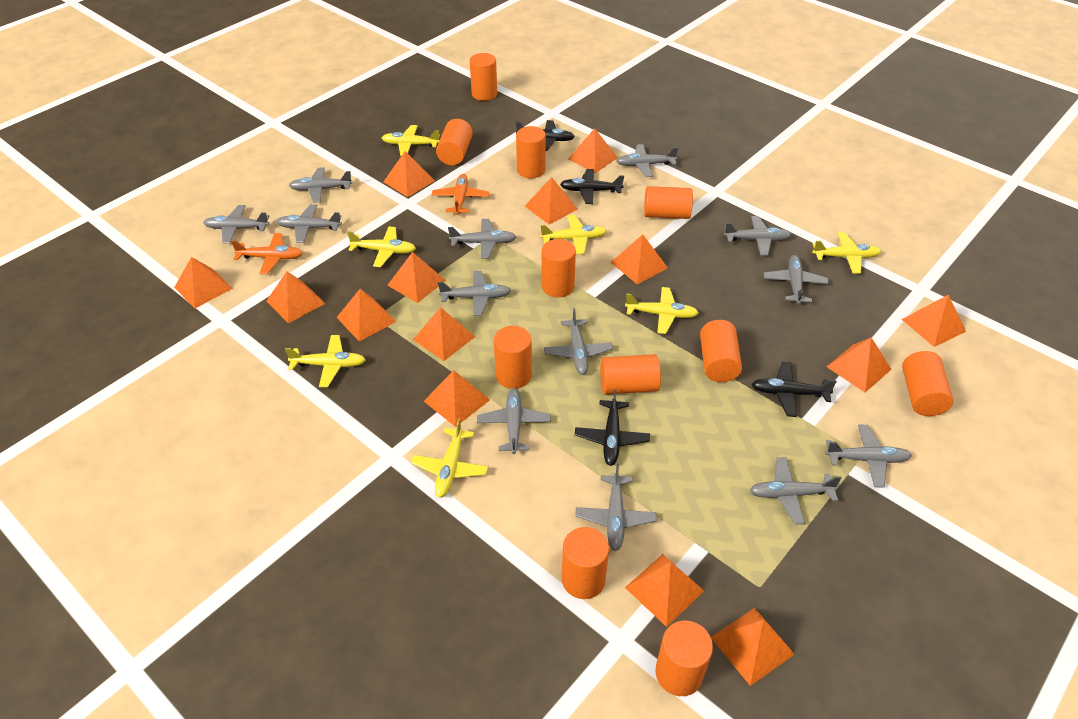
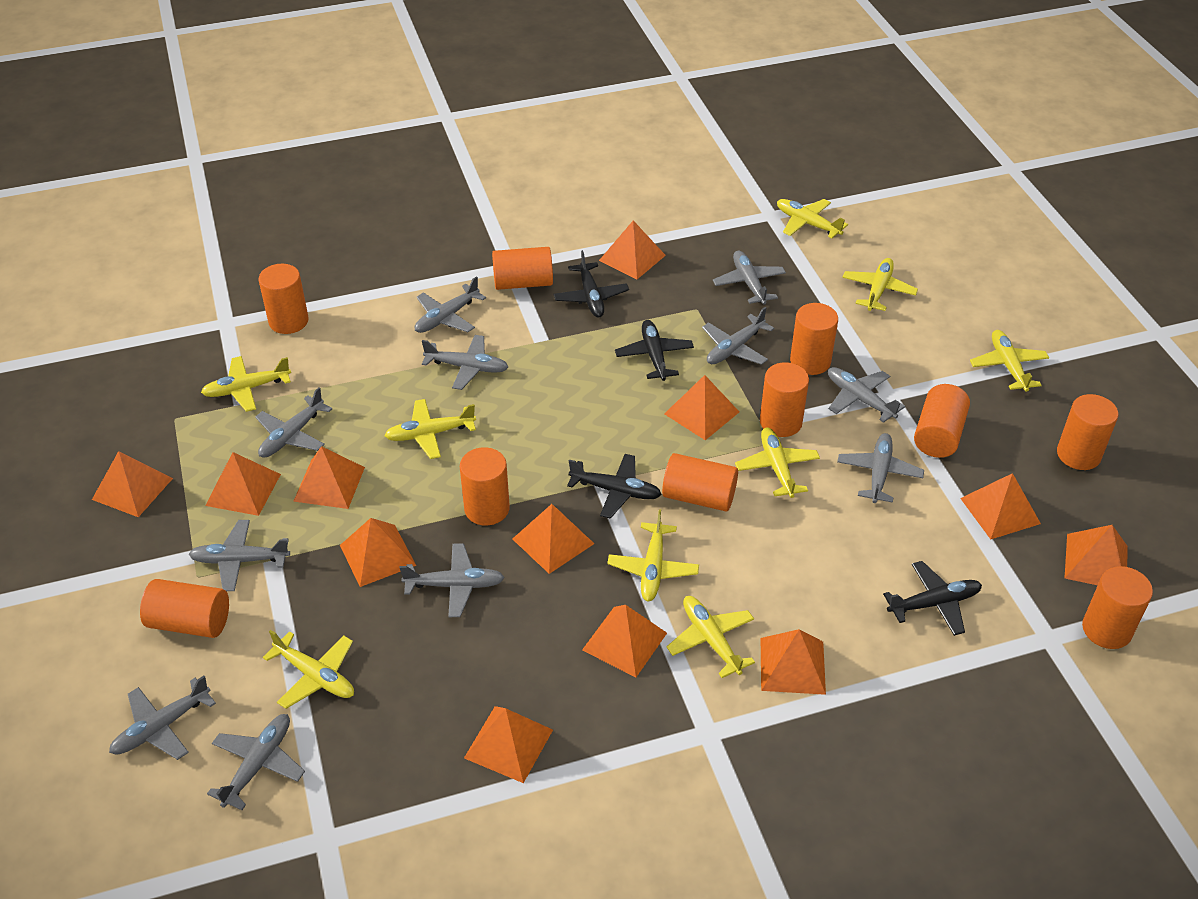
grey plane: [203,205,269,244] [276,204,342,243] [289,167,353,203] [438,271,511,316] [448,219,516,259] [477,388,551,454] [544,308,613,375] [575,464,657,551] [617,144,678,177] [724,216,791,256] [749,457,841,525] [764,255,829,304] [825,424,912,488] = 13 -> [109,676,216,760] [189,520,290,591] [207,714,305,810] [255,387,332,458] [400,543,505,617] [415,276,486,333] [422,335,508,390] [702,307,774,365] [713,251,786,305] [828,367,905,423] [837,433,924,503] = 11
orange cylinder: [436,119,473,165] [470,53,497,101] [494,326,532,389] [516,126,546,178] [541,239,576,297] [562,527,609,599] [600,354,661,395] [644,186,693,219] [655,621,713,696] [700,320,742,382] [902,351,953,416] = 11 -> [140,579,229,638] [259,264,309,334] [460,447,510,525] [492,247,553,290] [662,453,738,511] [760,362,809,437] [790,303,838,375] [914,384,970,458] [1057,394,1118,470] [1082,566,1153,649] = 10
orange plane: [231,233,303,274] [432,174,489,215] = 2 -> none = 0
orange pyramid: [174,257,233,308] [267,272,326,323] [336,289,396,342] [383,151,435,197] [388,252,446,303] [413,307,475,361] [424,370,490,427] [525,177,578,224] [568,128,618,173] [611,234,668,284] [625,554,704,627] [711,608,795,686] [826,337,892,393] [902,294,966,347] = 14 -> [92,451,173,517] [205,452,281,516] [293,446,365,509] [340,518,416,587] [464,706,553,783] [513,504,594,574] [582,605,667,677] [599,220,666,279] [664,375,739,440] [761,629,826,695] [960,473,1041,539] [1065,525,1128,585] = 12
yellow plane: [285,335,366,387] [347,226,416,267] [382,125,440,156] [411,418,488,498] [540,215,607,255] [625,287,698,334] [812,232,881,273] = 7 -> [201,356,291,412] [263,630,354,709] [384,399,476,459] [607,509,699,601] [667,596,755,678] [735,428,820,498] [777,199,848,239] [842,258,918,311] [970,330,1049,392] = 9

